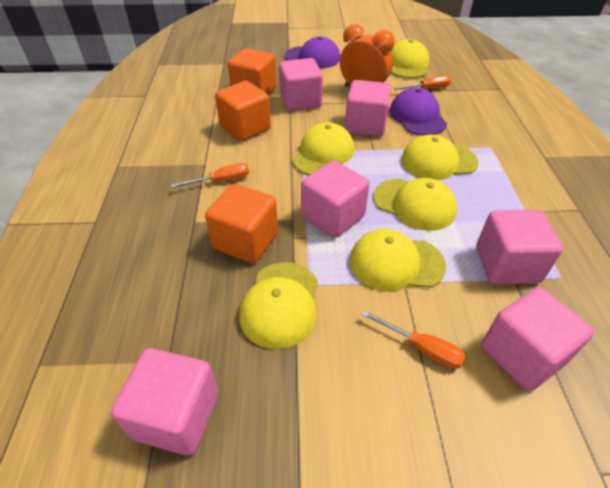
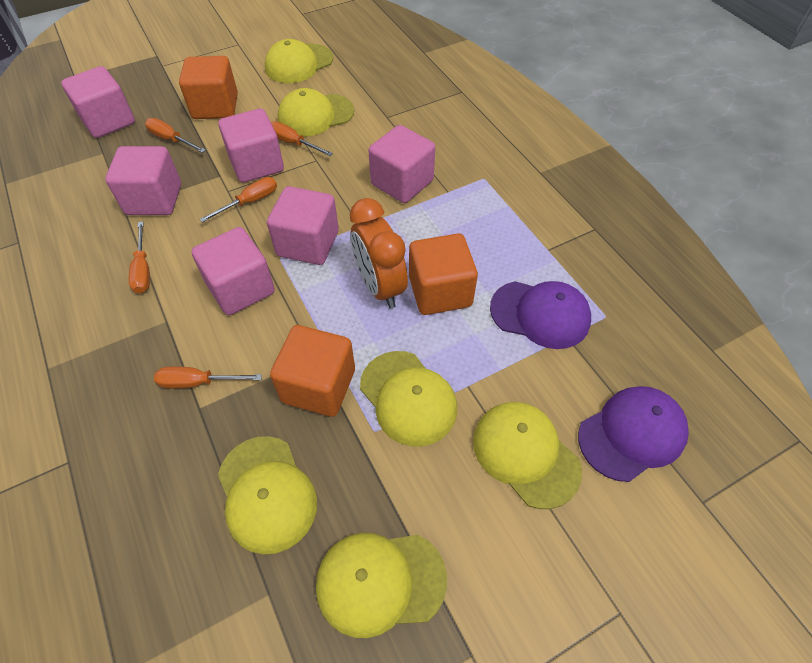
orange screwdriver: [171,163,249,188] [362,310,465,369] [394,75,451,90] = 3 -> [129,222,150,294] [145,118,206,153] [154,367,262,388] [199,177,277,223] [271,121,333,156] = 5

